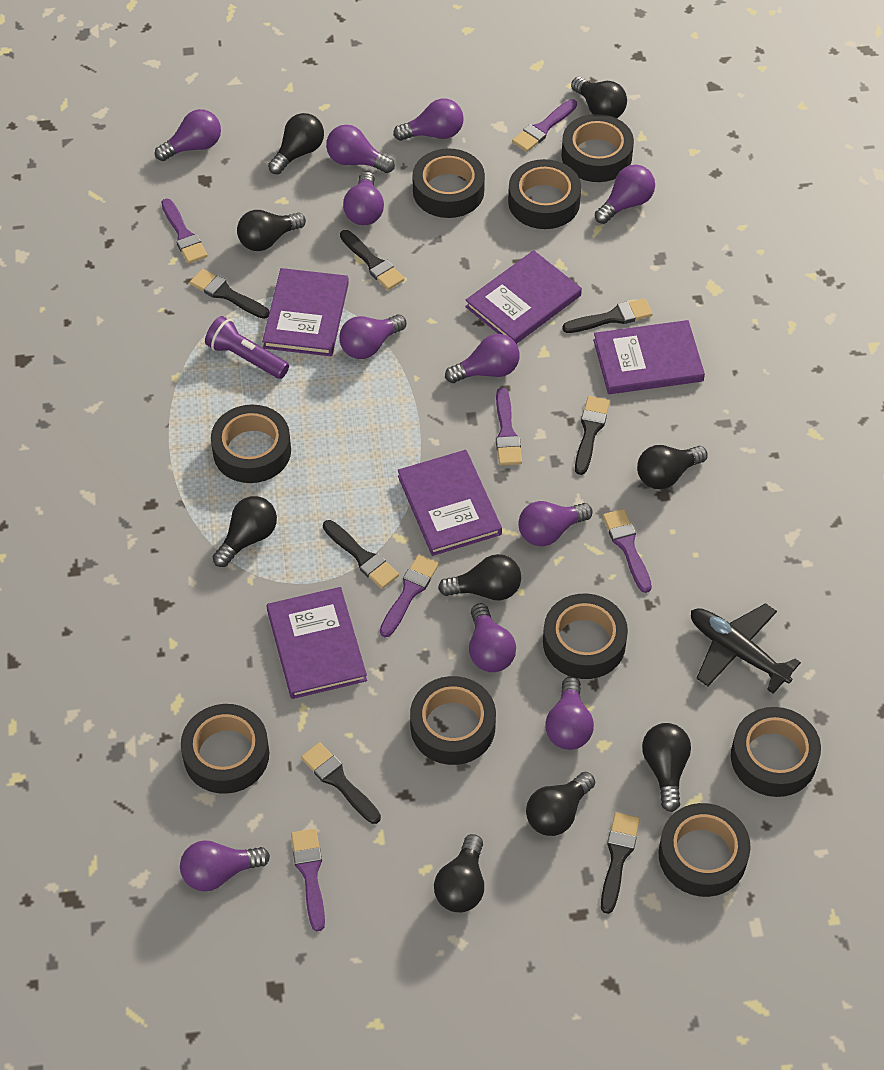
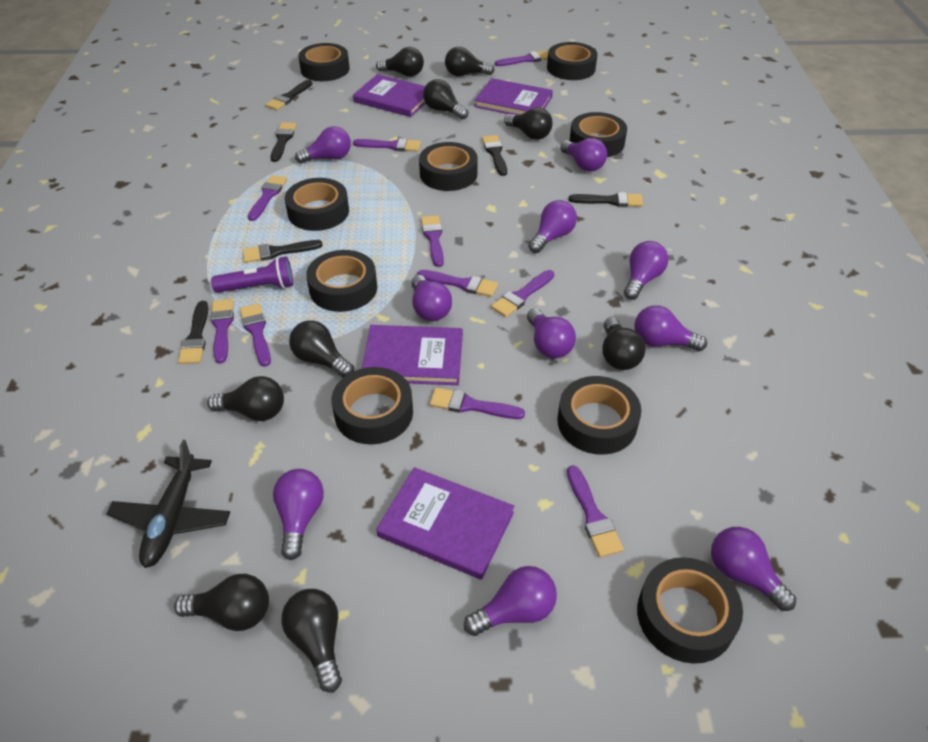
black brush: [190,269,269,319] [301,742,381,824] [323,520,399,589] [340,230,405,290] [562,298,652,333] [575,396,610,475] [601,812,640,914] = 7 -> [178,301,208,364] [242,240,323,263] [265,80,312,110] [271,122,296,162] [482,135,507,176] [569,192,643,207] = 6
purple book: [262,268,349,356] [267,587,367,699] [398,450,502,556] [465,250,582,344] [593,320,705,394] = 5 -> [353,74,425,117] [362,325,463,385] [376,467,514,579] [474,78,553,115] = 4
purple brush: [161,198,208,264] [291,829,325,931] [380,554,439,637] [496,388,522,466] [512,99,577,152] [603,509,652,593] = 6 -> [210,299,234,364] [240,303,271,367] [248,175,287,221] [353,138,421,152] [417,270,498,297] [421,215,444,267] [430,387,525,419] [491,270,554,317] [495,50,548,66] [567,465,623,557] = 10
purple light bulb: [155,109,221,161] [180,840,270,892] [326,125,395,173] [339,314,406,359] [343,171,384,225] [393,99,464,141] [445,334,520,383] [469,603,516,672] [518,501,593,546] [545,677,594,750] [595,165,655,224] = 11 -> [273,469,324,560] [295,126,351,164] [412,275,452,321] [464,566,557,636] [527,308,576,358] [528,200,577,253] [560,138,607,172] [624,241,668,300] [635,305,707,351] [711,527,796,611] = 10

